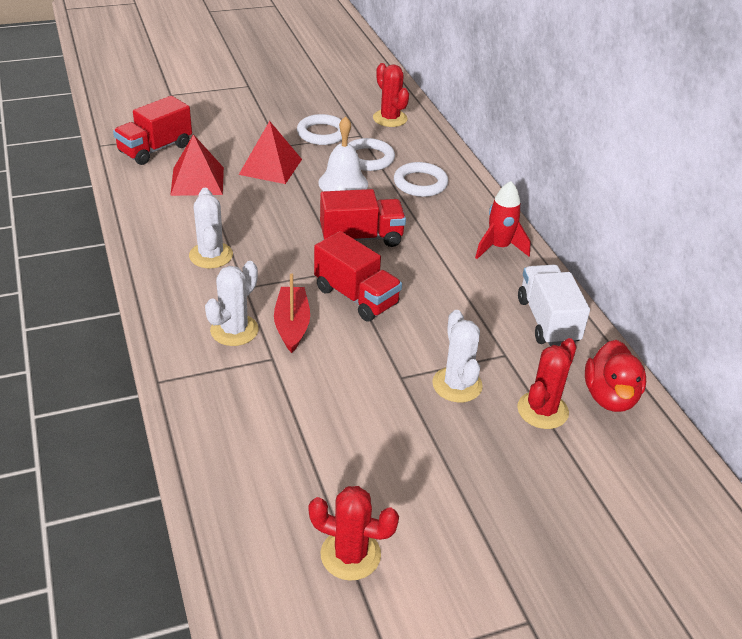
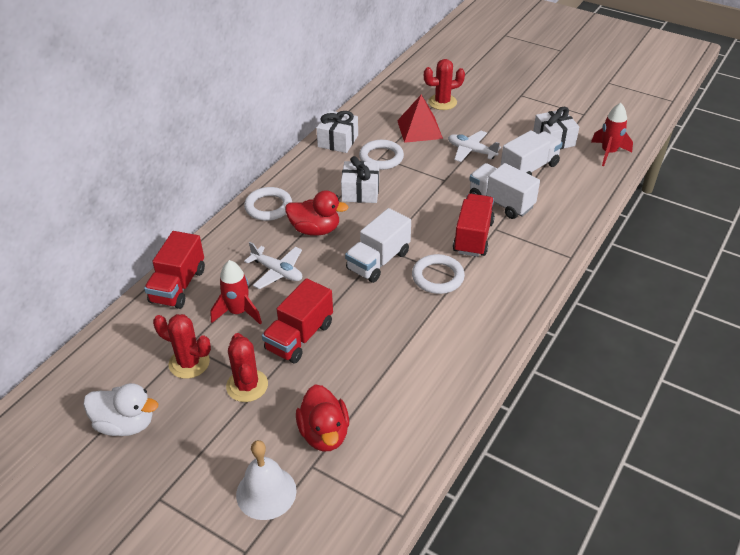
red boat: [274,273,310,353] = 1 -> none = 0
red duck: [585,340,646,412] = 1 -> [285,190,349,236] [296,385,349,451] = 2
red pyramid: [170,134,224,196] [239,121,302,184] = 2 -> [397,94,443,143] = 1
red rocket: [475,181,531,259] = 1 -> [210,260,262,325] [591,103,633,166] = 2
white cactus: [189,188,233,268] [205,261,259,346] [432,310,483,403] = 3 -> none = 0
white duck: none = 0 -> [84,383,158,436] = 1
white gift: none = 0 -> [316,110,358,153] [341,156,379,203] [533,107,579,149] = 3
white plane: none = 0 -> [244,242,302,289] [448,131,501,162] = 2
white truck: [518,265,590,346] = 1 -> [345,208,411,283] [469,163,540,219] [501,130,563,176] = 3

